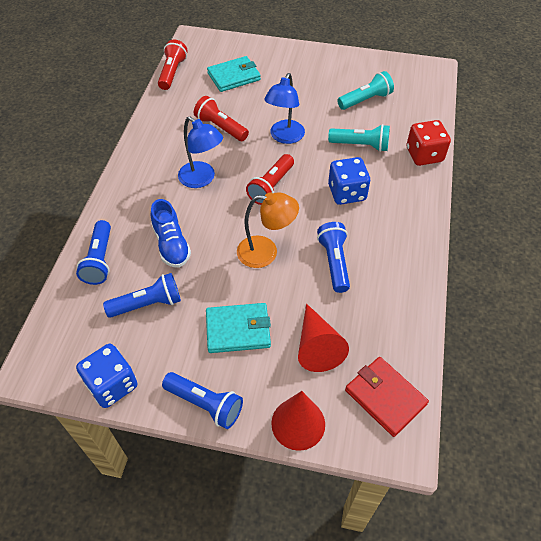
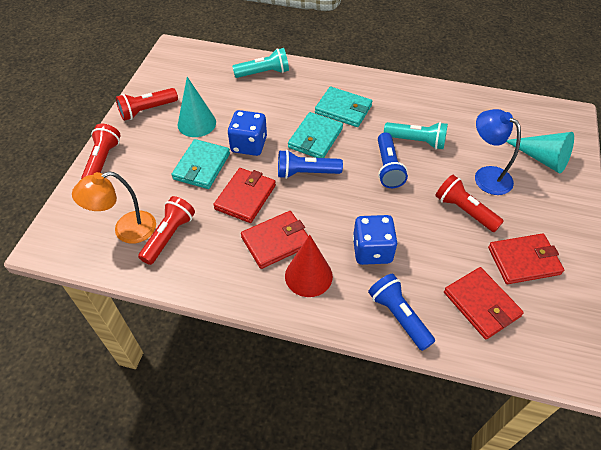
blue flashlight: [76,220,111,285] [103,273,181,318] [162,372,243,429] [317,222,350,293] = 4 -> [278,150,343,179] [368,274,435,351] [378,132,408,188] = 3
blue lamp: [178,117,223,188] [264,73,305,144] = 2 -> [475,109,521,195] = 1
blue shoe: [151,199,191,268] = 1 -> none = 0
red cone: [271,391,325,451] [298,304,349,372] = 2 -> [285,235,333,297] = 1
red dice: [406,120,451,166] = 1 -> none = 0
red flashlight: [158,39,188,90] [194,96,249,141] [246,154,294,205] = 3 -> [81,124,121,179] [116,88,178,121] [138,196,195,265] [435,175,504,232] = 4
red wallet: [345,357,429,437] = 1 -> [213,168,276,223] [241,211,308,269] [444,267,524,339] [488,233,564,284] = 4
turquoise cone: none = 0 -> [178,77,216,137] [506,132,574,173] = 2
turquoise wallet: [206,303,271,353] [207,56,261,92] = 2 -> [171,139,230,189] [288,112,343,158] [315,87,372,127] = 3

